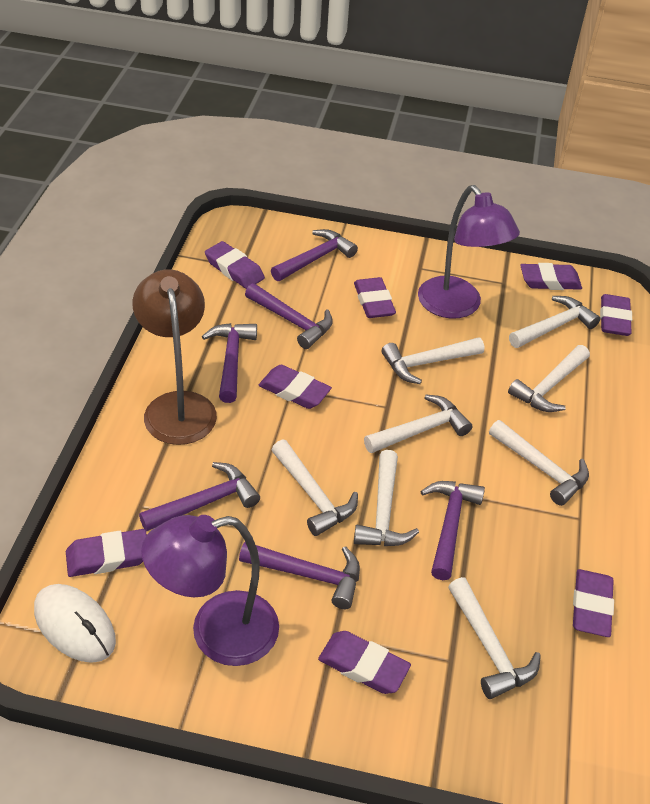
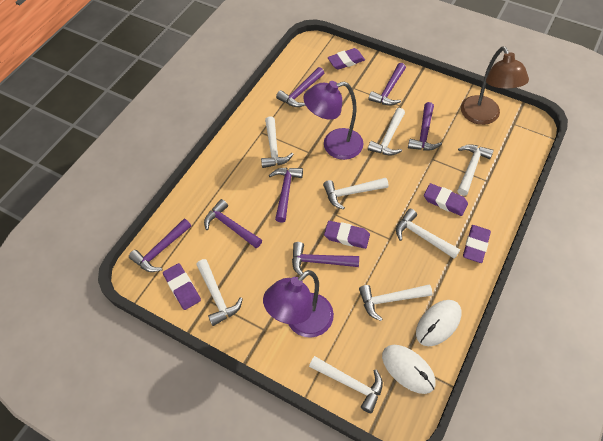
purple eraser: [66,529,147,577] [205,241,265,289] [258,365,332,409] [318,631,411,694] [354,277,396,318] [520,263,582,290] [573,569,614,637] [600,294,632,336] = 8 -> [163,263,201,310] [324,221,370,249] [328,48,365,70] [424,183,468,216] [463,225,491,263] = 5
purple hammer: [139,462,260,531] [202,323,257,403] [239,542,360,609] [245,283,333,349] [271,229,358,281] [420,481,485,580] = 6 -> [129,219,191,272] [204,199,262,248] [269,168,303,223] [276,67,324,107] [292,242,359,275] [368,63,406,106] [408,102,442,150] = 7
white mouse: [34,584,116,663] = 1 -> [382,345,435,394] [416,300,461,346] = 2

